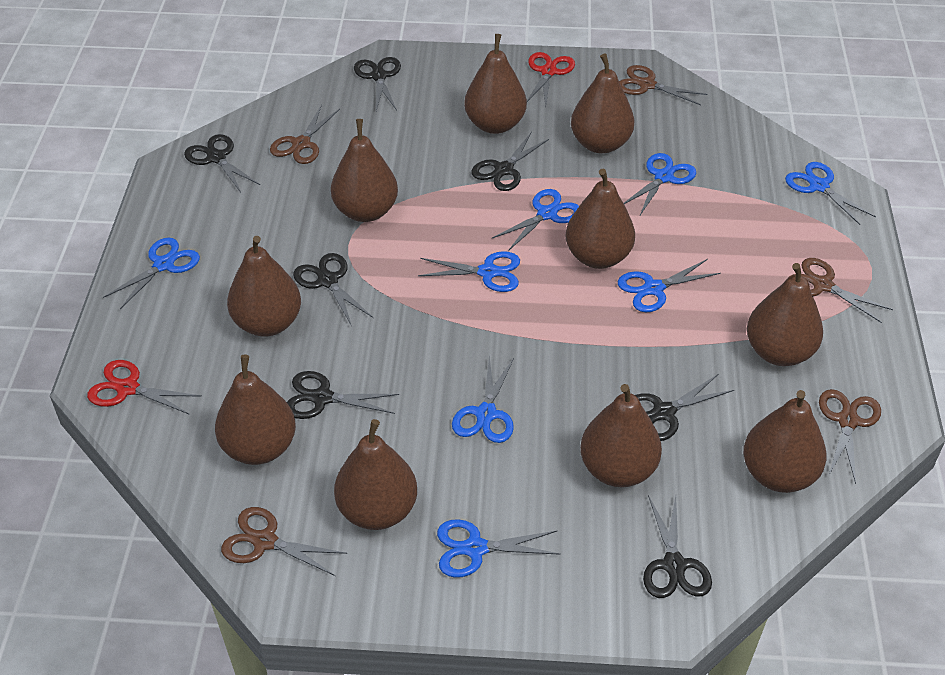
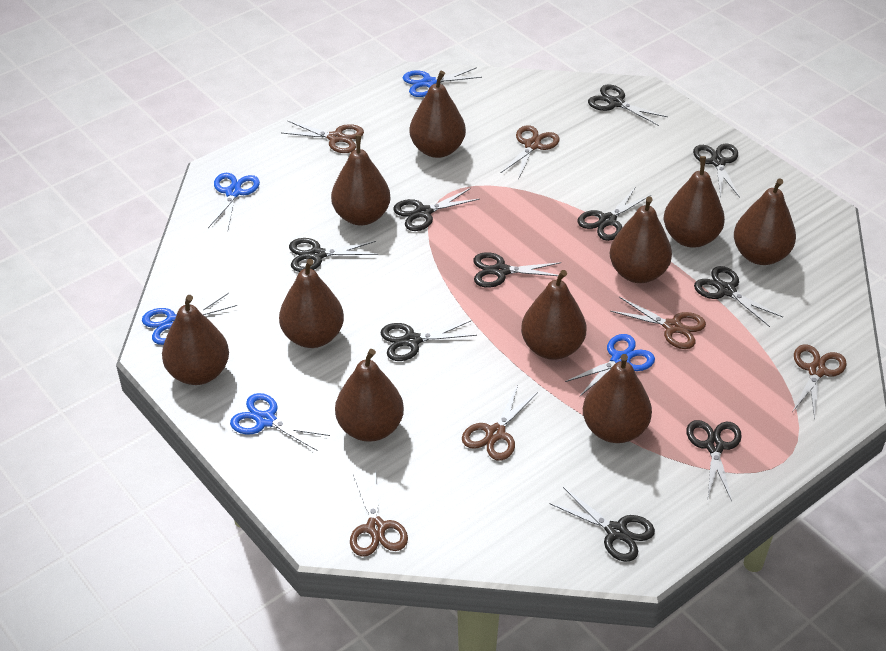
black scissors: [184,134,260,193] [287,371,399,419] [293,253,373,326] [354,57,401,111] [471,132,549,191] [635,374,734,441] [643,495,712,598] = 7 -> [289,238,378,272] [380,321,477,361] [393,188,480,231] [473,252,562,288] [549,487,655,562] [578,188,652,241] [588,84,668,126] [686,420,742,501] [693,144,740,198] [694,266,783,327] = 10
blue scissors: [103,238,200,309] [418,251,520,292] [437,519,561,578] [452,356,514,443] [492,189,579,251] [618,259,721,312] [624,153,696,215] [785,162,876,225] = 8 -> [142,293,237,345] [208,173,260,229] [230,393,330,451] [403,67,482,97] [565,334,655,396] = 5
brown scissors: [221,507,347,576] [270,104,340,164] [619,65,708,105] [787,258,893,323] [819,389,881,484] = 5 -> [282,120,364,153] [350,471,408,557] [462,385,538,461] [501,125,560,179] [610,297,706,349] [792,344,847,420] = 6
red scissors: [87,360,201,415] [527,52,575,107] = 2 -> none = 0

